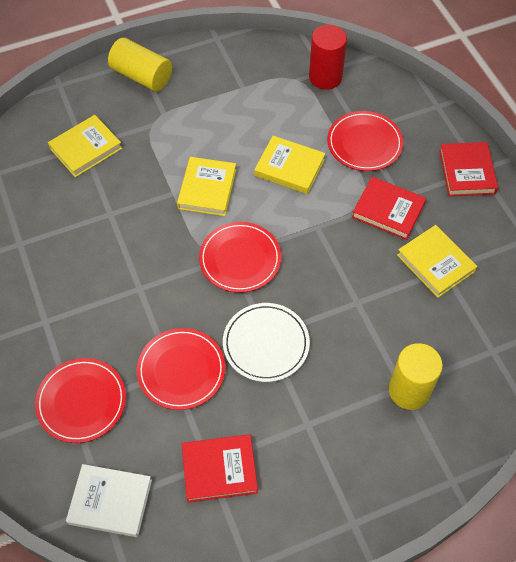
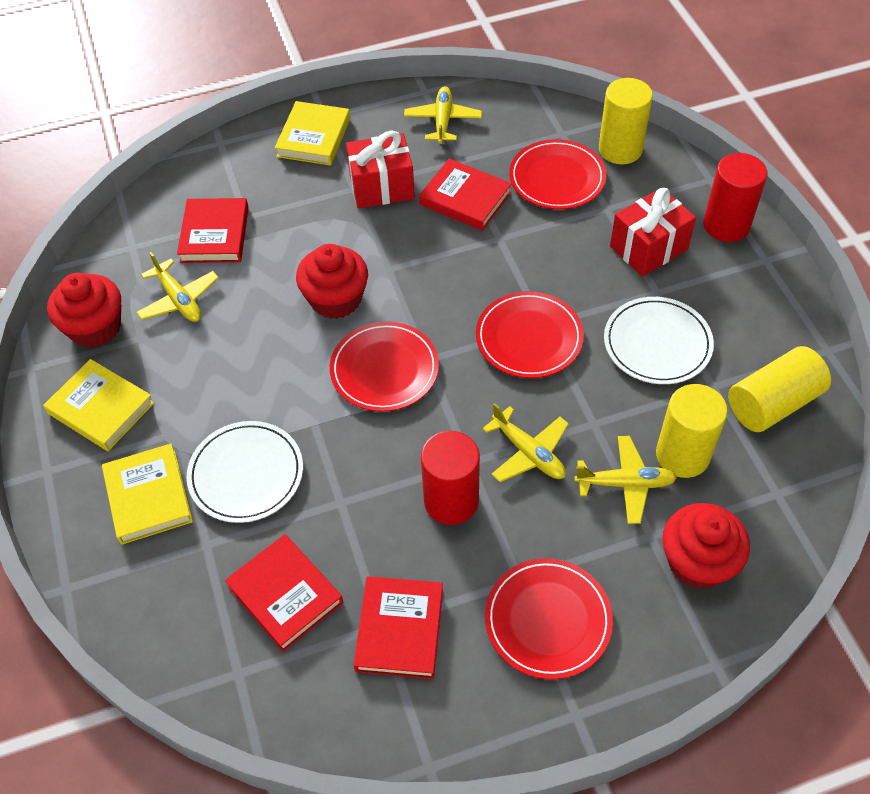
red book: [182,434,258,503] [352,177,426,240] [439,142,498,196] = 3 -> [177,198,249,263] [225,534,343,652] [354,576,443,679] [419,158,512,231] = 4
red cupcake: none = 0 -> [47,273,121,348] [296,244,368,319] [662,503,750,590] = 3
red cylinder: [309,25,347,90] = 1 -> [421,431,480,525] [703,153,767,242] = 2
red gift: none = 0 -> [346,130,415,208] [610,188,696,277] = 2
white book: [66,464,152,537] = 1 -> none = 0
white plate: [223,303,310,382] = 1 -> [186,421,303,523] [604,297,714,384] = 2
yellow book: [48,115,122,177] [177,157,236,216] [254,136,326,194] [397,225,477,298] = 4 -> [43,359,154,451] [102,444,193,545] [275,101,350,166] = 3
yellow cylinder: [108,38,172,91] [389,343,443,410] = 2 -> [599,78,653,164] [656,384,727,478] [728,346,831,432] = 3
yellow plane: none = 0 -> [136,252,219,322] [404,86,482,144] [482,403,569,482] [574,436,677,524] = 4

